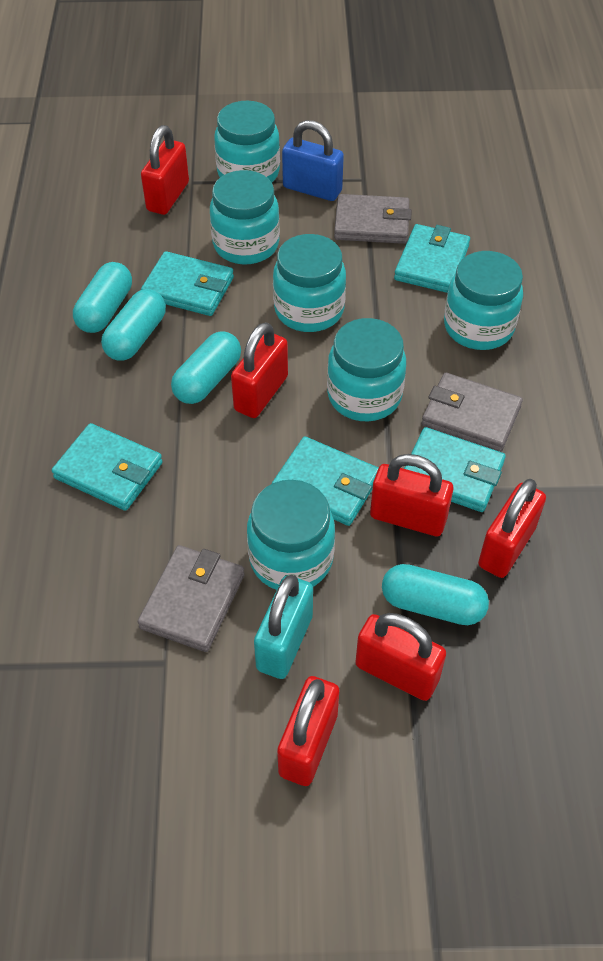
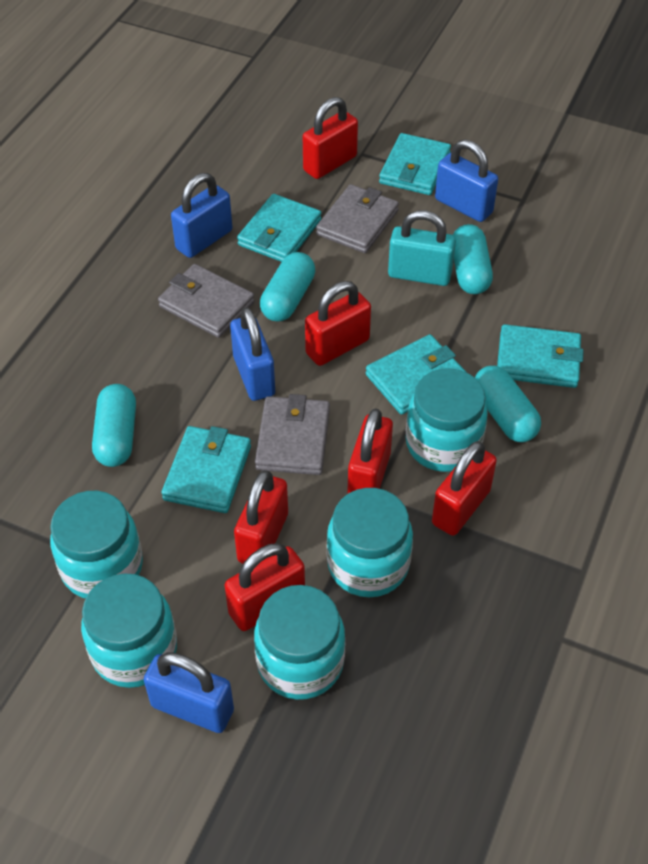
blue padlock: [282,120,344,201] = 1 -> [144,652,234,733] [171,173,232,258] [230,307,275,401] [435,140,498,222] = 4
turquoise jar: [210,170,280,265] [214,101,280,183] [247,480,335,590] [273,234,346,332] [327,318,406,421] [444,251,523,350] = 6 -> [50,491,143,599] [81,573,177,688] [254,585,345,700] [326,488,413,597] [406,368,488,472] = 5

